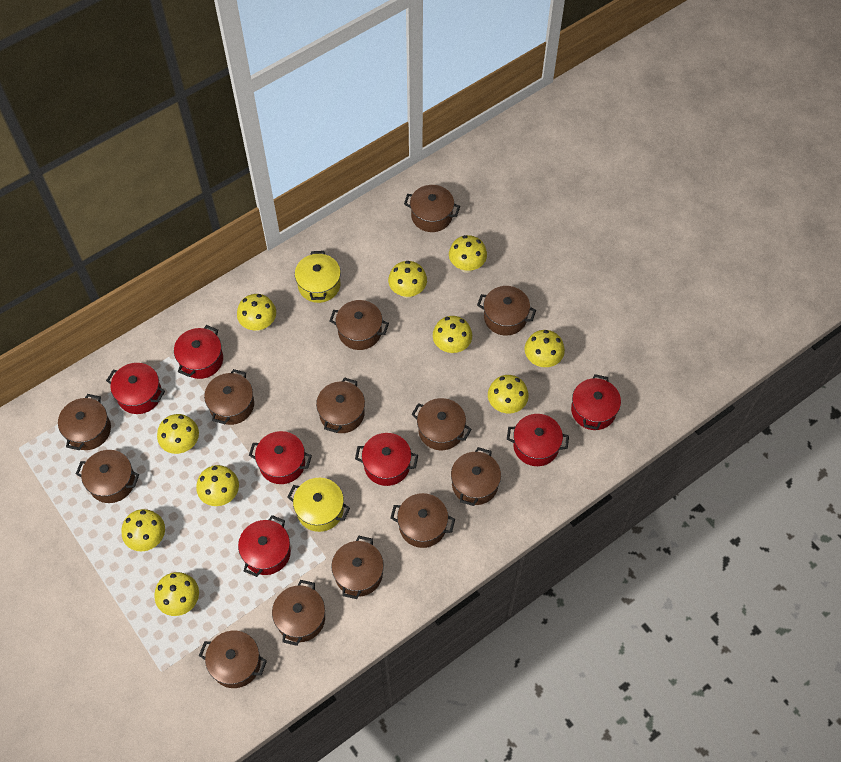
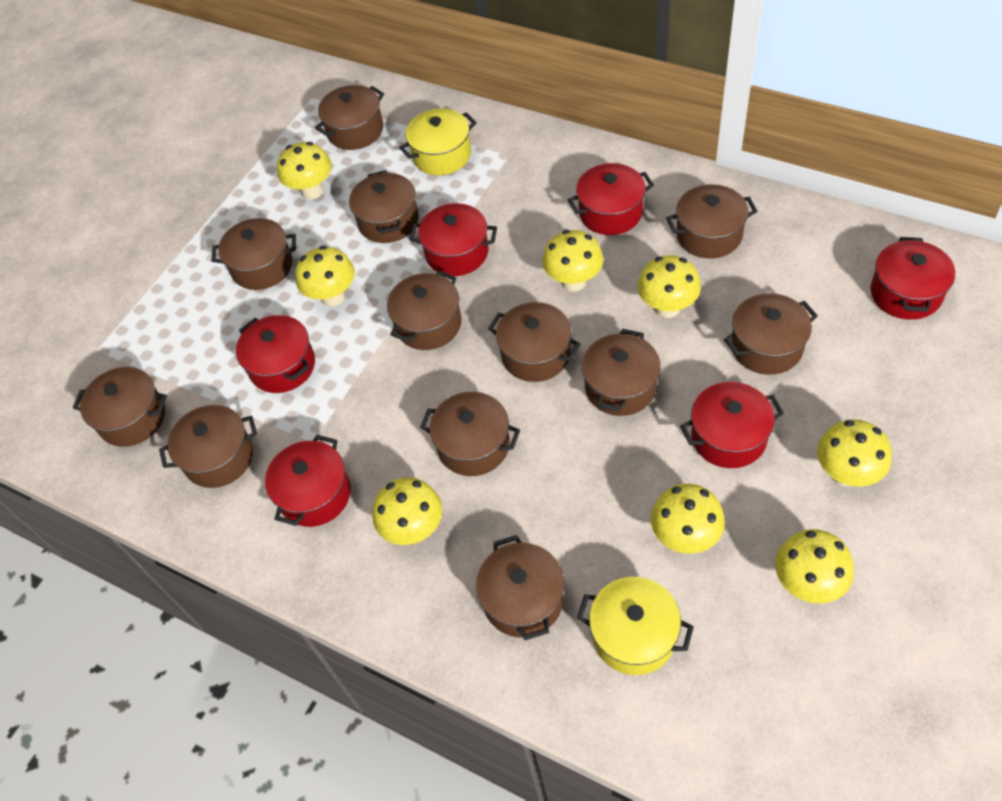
brown pot: [58,394,111,450] [76,450,139,503] [199,631,267,688] [204,369,254,425] [272,580,325,646] [316,377,365,433] [329,300,389,350] [332,536,384,599] [390,493,455,548] [404,185,460,232] [411,398,472,450] [451,447,501,506] [477,286,536,336] = 13 -> [73,367,167,447] [159,405,257,488] [211,218,296,290] [315,85,384,150] [349,170,419,243] [387,270,462,350] [420,392,520,476] [476,535,564,640] [488,302,581,382] [582,329,661,416] [666,184,757,258] [724,293,818,375] = 12
red pot: [106,363,165,414] [174,325,223,379] [238,515,291,577] [249,431,312,484] [355,433,418,486] [507,414,569,466] [571,374,621,430] = 7 -> [236,315,315,393] [265,435,351,527] [410,203,497,276] [568,163,654,235] [680,382,784,468] [870,237,955,320] = 6
yellow mushroom: [121,509,165,551] [154,572,199,616] [157,414,199,454] [196,465,239,506] [237,294,276,331] [388,261,427,298] [433,316,472,353] [449,235,487,273] [488,375,529,413] [525,330,565,368] = 10 -> [277,142,332,200] [295,245,355,307] [372,478,442,545] [542,230,603,292] [638,255,701,318] [651,484,725,554] [775,529,854,604] [817,419,892,487] = 8

